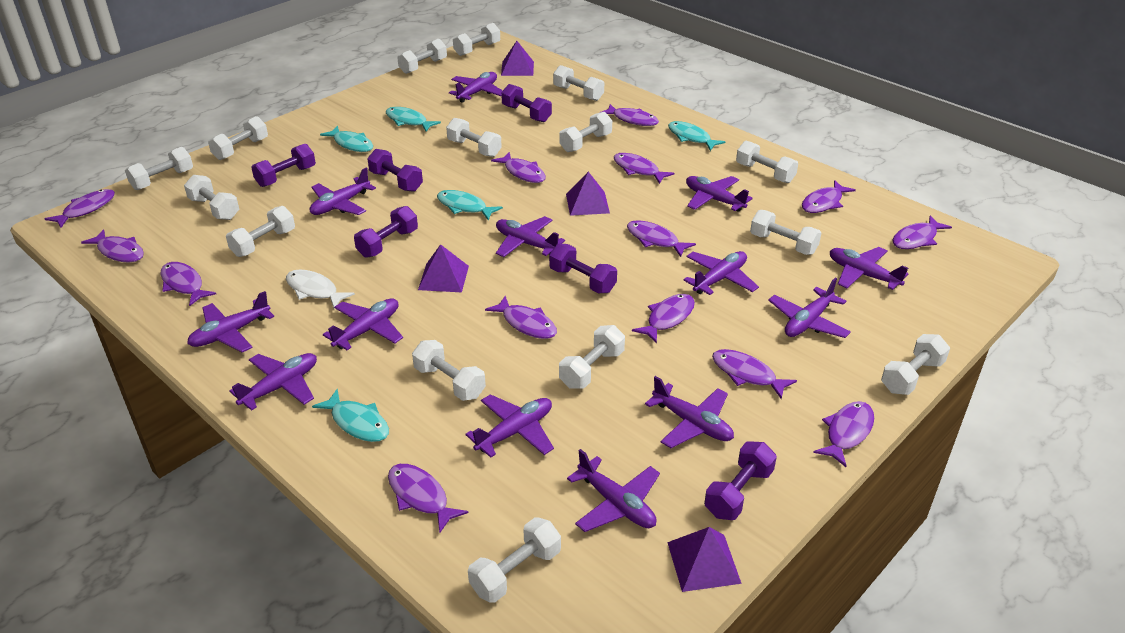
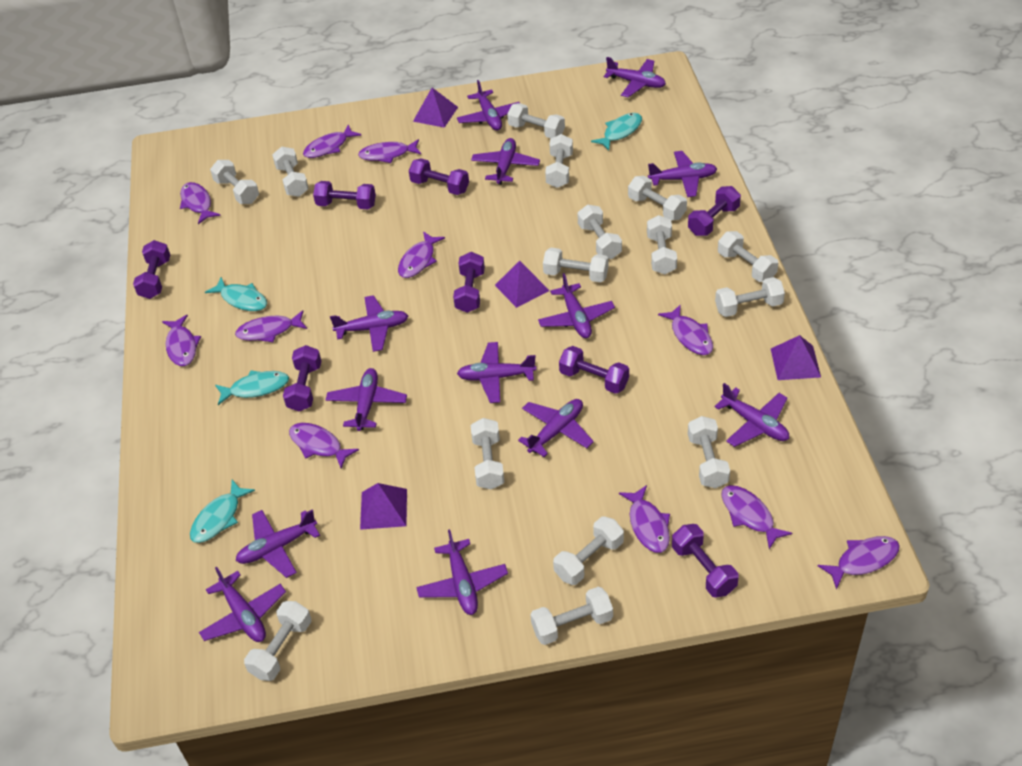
purple dumbbell: [251,144,316,187] [354,206,418,258] [367,149,423,192] [501,84,552,122] [549,244,617,293] [704,441,777,520] = 6 -> [133,240,170,299] [283,345,321,412] [313,181,376,209] [409,158,469,195] [453,252,485,313] [559,346,629,394] [672,524,739,598] [688,186,741,236] = 8
purple fish: [45,189,115,228] [81,229,144,262] [160,262,216,306] [388,464,468,533] [485,296,557,339] [491,152,546,183] [602,104,659,126] [614,153,674,184] [627,220,696,257] [632,294,695,344] [712,349,797,399] [802,180,856,213] [813,401,874,467] [892,216,952,249] = 14 -> [162,315,201,366] [180,182,221,224] [235,310,307,342] [289,423,359,468] [303,124,362,158] [358,139,421,163] [398,231,445,278] [619,485,670,553] [658,304,713,355] [721,485,792,549] [818,536,900,590] = 11
turquoise fish: [312,389,389,442] [320,126,373,152] [386,107,441,132] [437,190,503,220] [668,121,725,151] = 5 -> [190,480,255,543] [205,277,267,311] [215,370,289,405] [591,113,642,150] = 4
white fish: [286,270,355,309] = 1 -> none = 0

